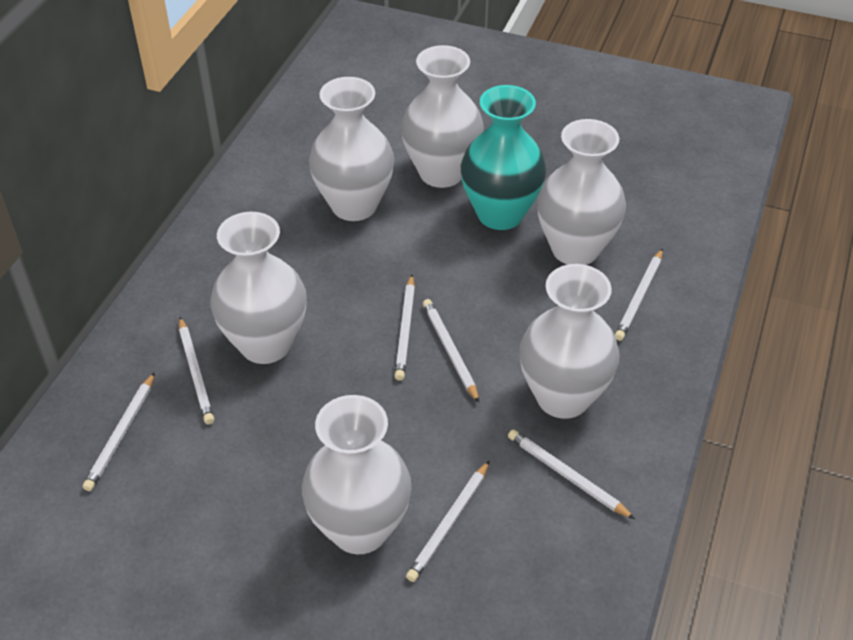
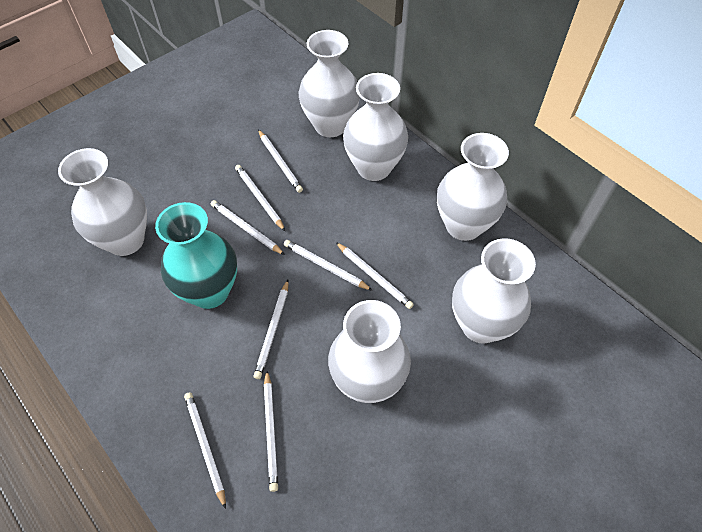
white pencil: [83,372,155,491] [179,317,214,424] [395,274,415,381] [406,461,489,582] [423,299,479,403] [508,430,635,519] [615,248,663,341] = 7 -> [184,392,226,509] [211,200,285,255] [235,165,285,231] [253,280,289,379] [258,130,303,193] [264,370,278,492] [284,240,373,291] [336,242,414,309] = 8

